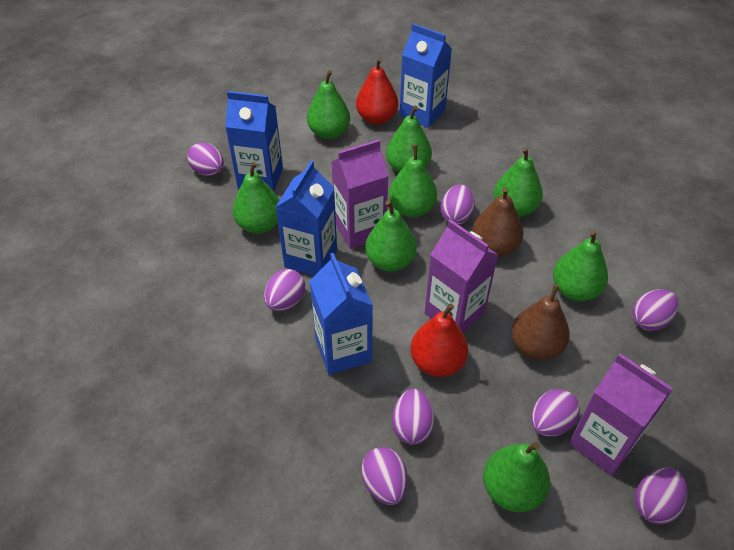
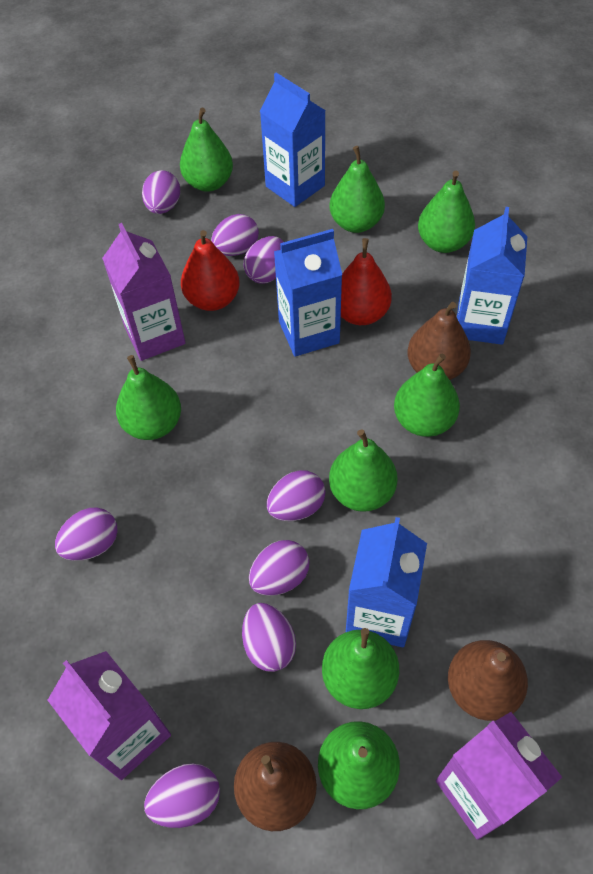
brown pear: [472,187,523,257] [511,284,570,360] = 2 -> [234,742,317,831] [407,302,471,380] [448,640,528,721] = 3

